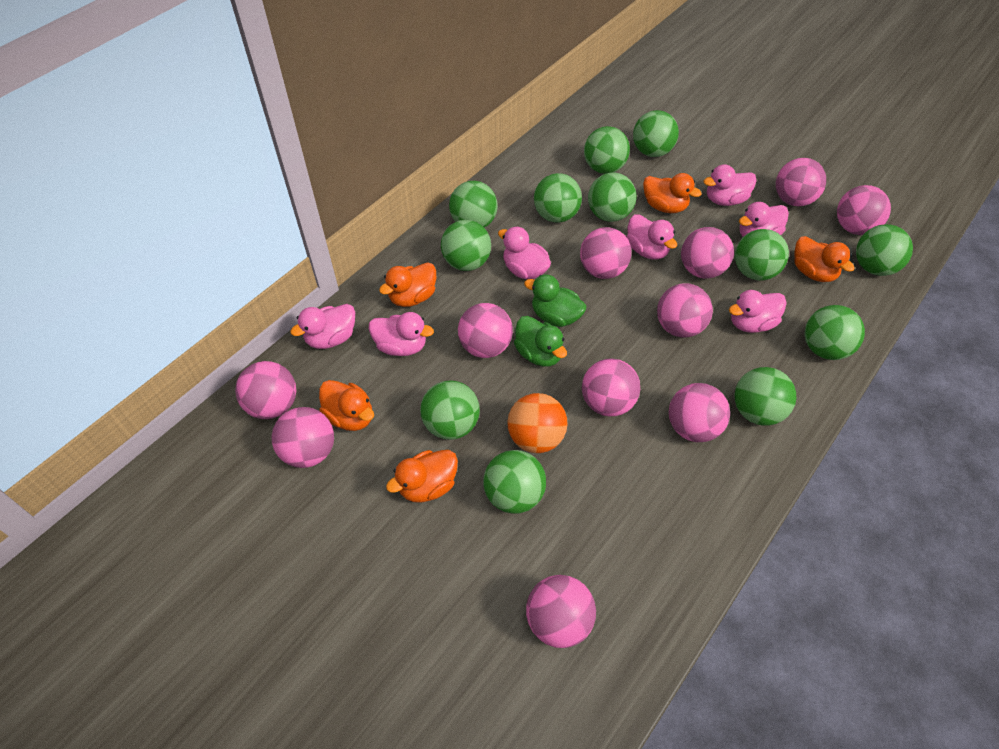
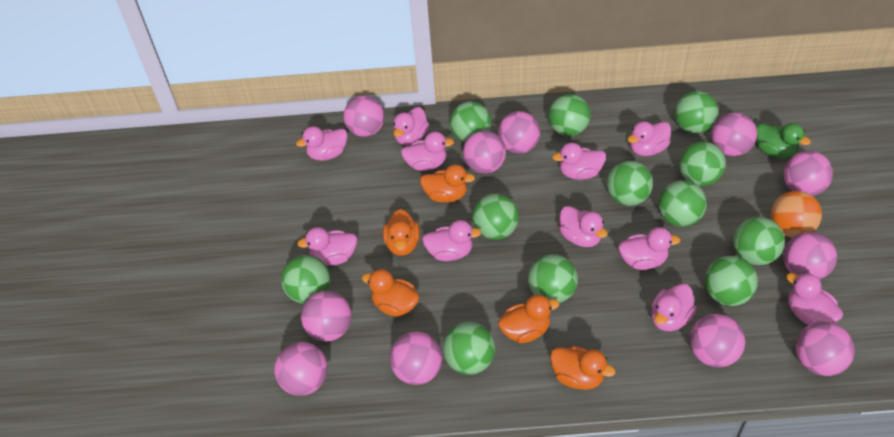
green duck: [514,316,567,367] [524,275,587,327] = 2 -> [756,123,811,158] = 1
pink duck: [290,304,355,349] [369,312,434,356] [498,227,551,280] [626,214,677,259] [703,164,756,206] [729,290,787,333] [739,202,789,237] = 7 -> [296,126,348,161] [297,227,357,265] [393,107,429,146] [401,132,454,171] [422,220,481,261] [552,143,606,180] [559,206,608,247] [618,227,681,270] [627,121,671,156] [651,284,697,331] [786,273,843,325] = 11

